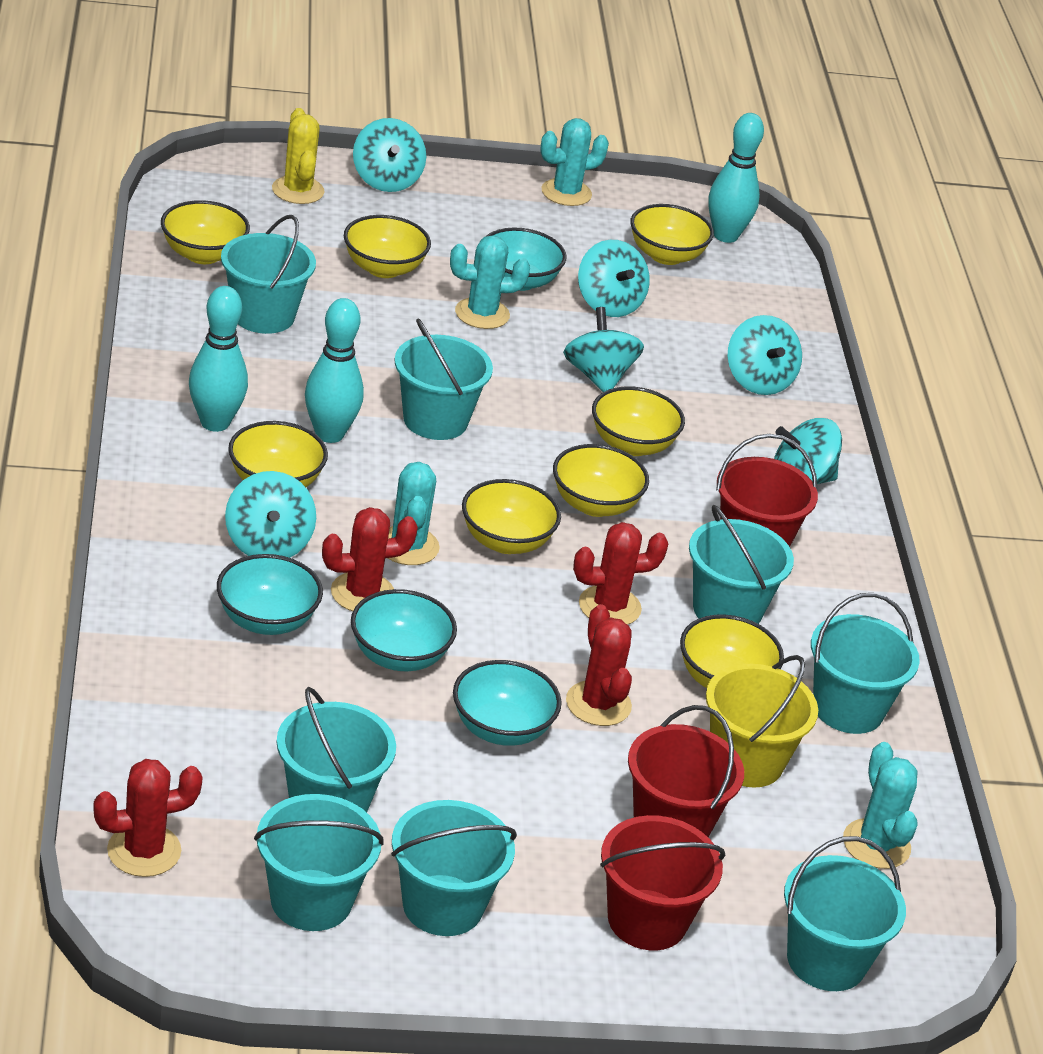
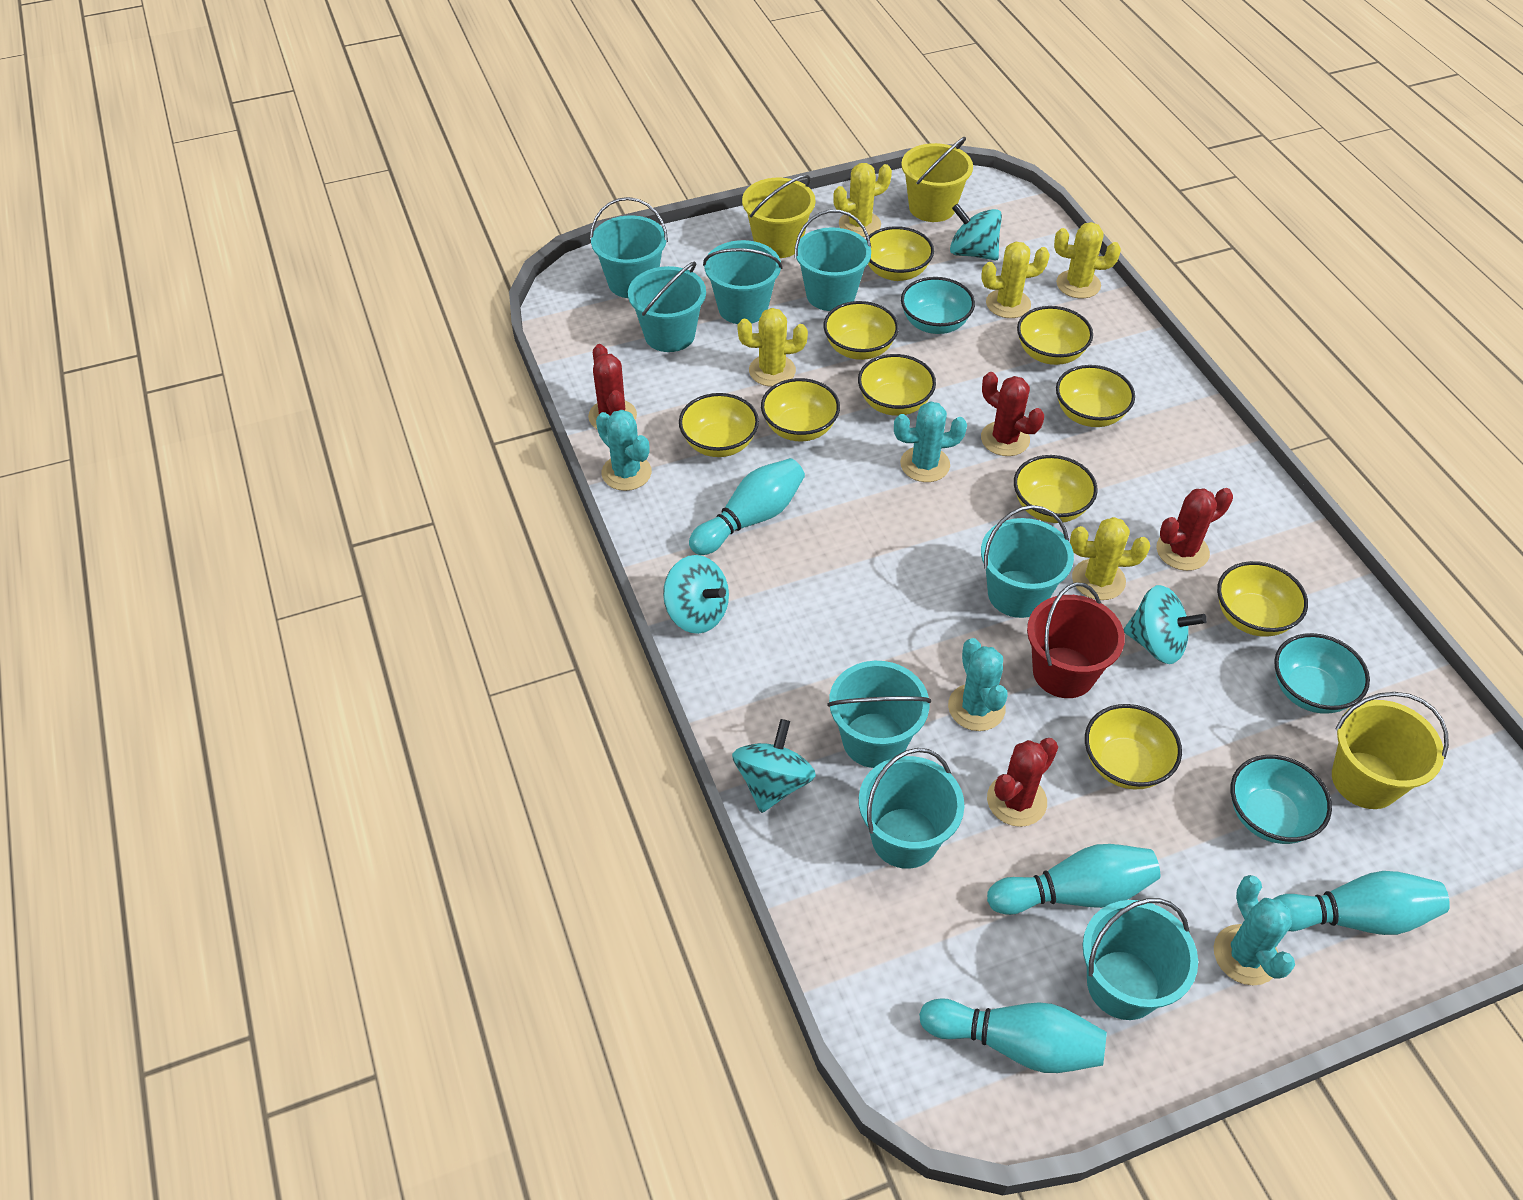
red bucket: [600,815,725,951] [628,705,744,837] [716,434,818,547] = 3 -> [1027,582,1125,698] = 1
turquoise bowl: [217,554,323,635] [351,589,457,671] [453,660,562,746] [485,228,566,291] = 4 -> [901,277,975,334] [1231,755,1332,844] [1274,633,1370,714] = 3
turquoise bowling pin: [189,286,248,432] [305,298,364,443] [708,113,764,243] = 3 -> [689,458,805,555] [919,998,1107,1073] [987,844,1160,915] [1274,871,1450,935] = 4
turquoise spinning top: [225,471,316,558] [353,118,426,192] [563,307,644,392] [578,240,650,317] [728,315,802,395] [774,418,842,484] = 6 -> [663,555,729,634] [732,719,816,813] [950,203,1002,261] [1123,585,1207,664] = 4
yellow bowl: [161,200,250,264] [228,421,328,487] [344,215,431,278] [462,479,561,554] [553,444,649,517] [592,386,685,456] [630,204,714,265] [680,614,784,688] = 8 -> [679,393,759,457] [761,378,840,441] [823,301,899,360] [858,354,936,416] [865,226,934,281] [1014,455,1098,523] [1017,306,1093,365] [1056,365,1135,427] [1085,704,1182,789] [1217,561,1308,637] = 10
yellow bucket: [706,655,818,787] = 1 -> [742,175,816,258] [901,137,973,222] [1332,692,1449,809] = 3
yellow cactus: [272,108,325,204] = 1 -> [738,308,808,386] [833,163,892,237] [981,242,1050,318] [1054,222,1121,299] [1070,517,1150,600] = 5

